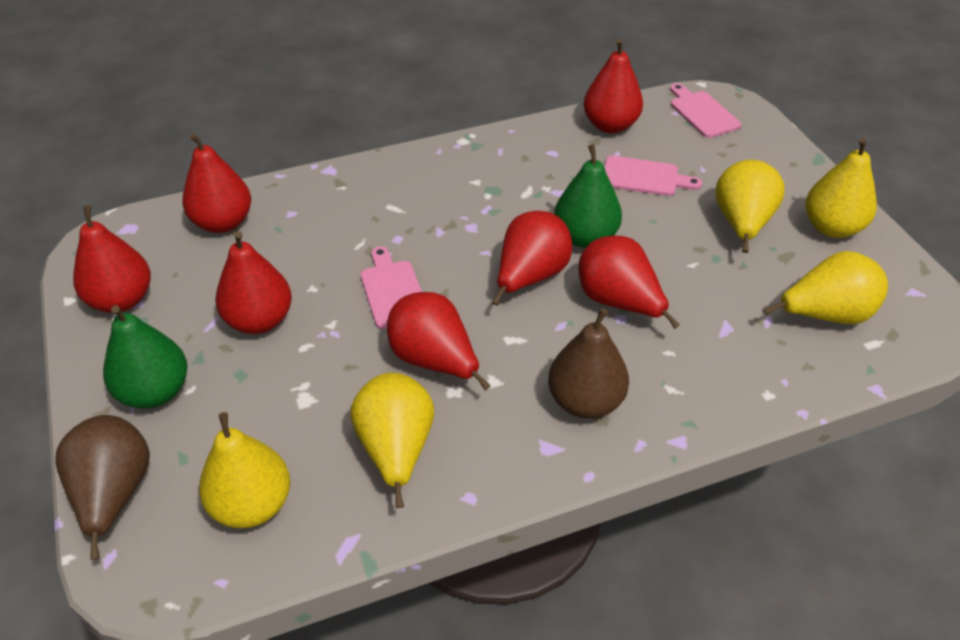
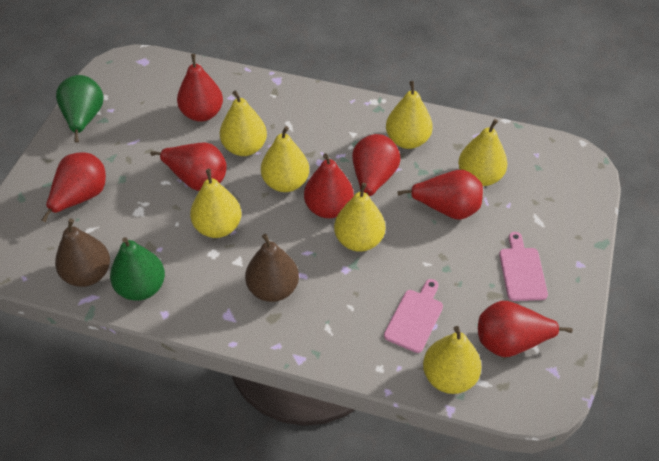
pink cutting board: [360,246,422,329] [604,156,702,196] [670,83,741,138] = 3 -> [384,279,443,353] [499,232,548,301] = 2
yellow pear: [199,412,290,529] [350,373,434,508] [716,160,785,253] [764,251,888,324] [805,138,877,238] = 5 -> [190,169,241,238] [220,91,267,156] [261,126,309,192] [334,183,385,252] [386,81,433,149] [423,326,481,394] [458,119,507,186] = 7

